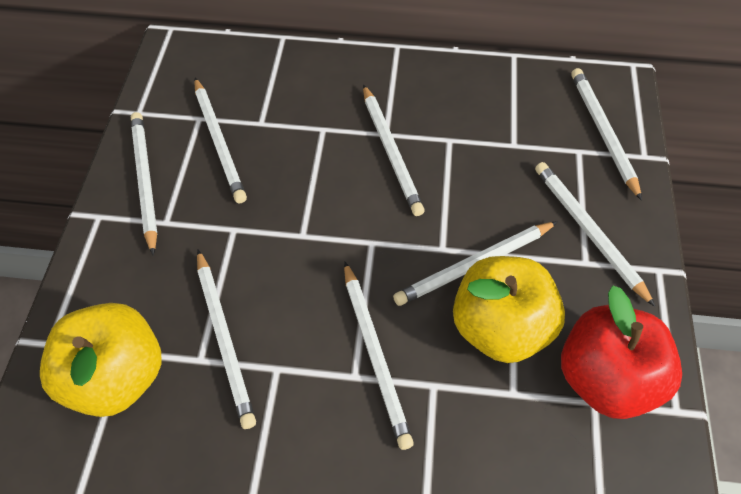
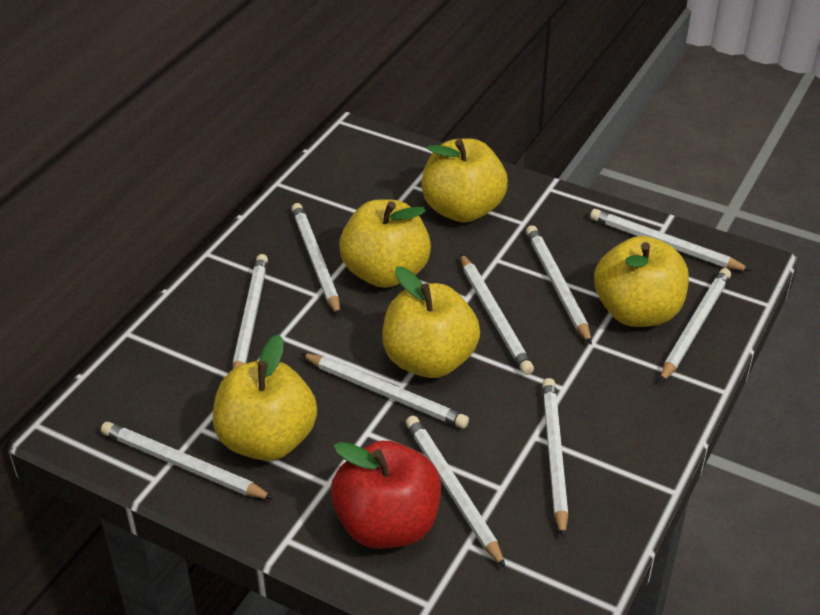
white pencil: [131,112,158,256] [194,78,247,204] [197,250,256,429] [344,262,414,450] [363,84,425,216] [393,221,558,306] [535,162,655,307] [571,68,642,201] = 8 -> [101,422,274,499] [232,254,268,369] [291,203,340,316] [300,353,469,428] [406,416,506,568] [460,253,534,375] [526,225,592,345] [542,378,568,538] [590,209,752,271] [660,268,731,383] = 10
yellow apple: [40,303,162,417] [453,256,565,363] = 2 -> [213,334,317,461] [339,199,431,288] [382,267,480,378] [421,138,508,223] [594,236,689,327] = 5

